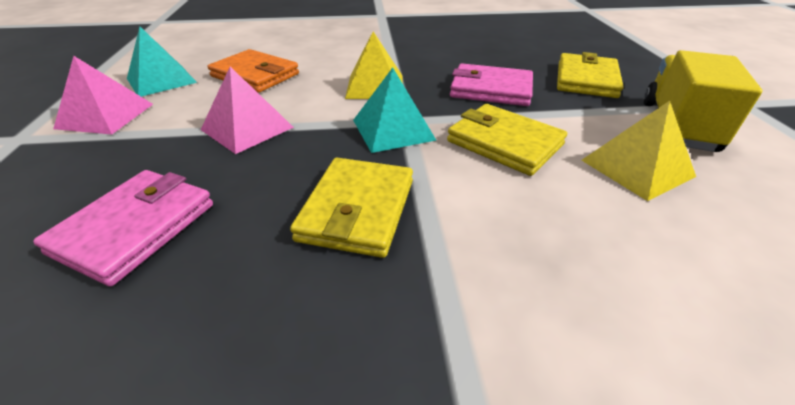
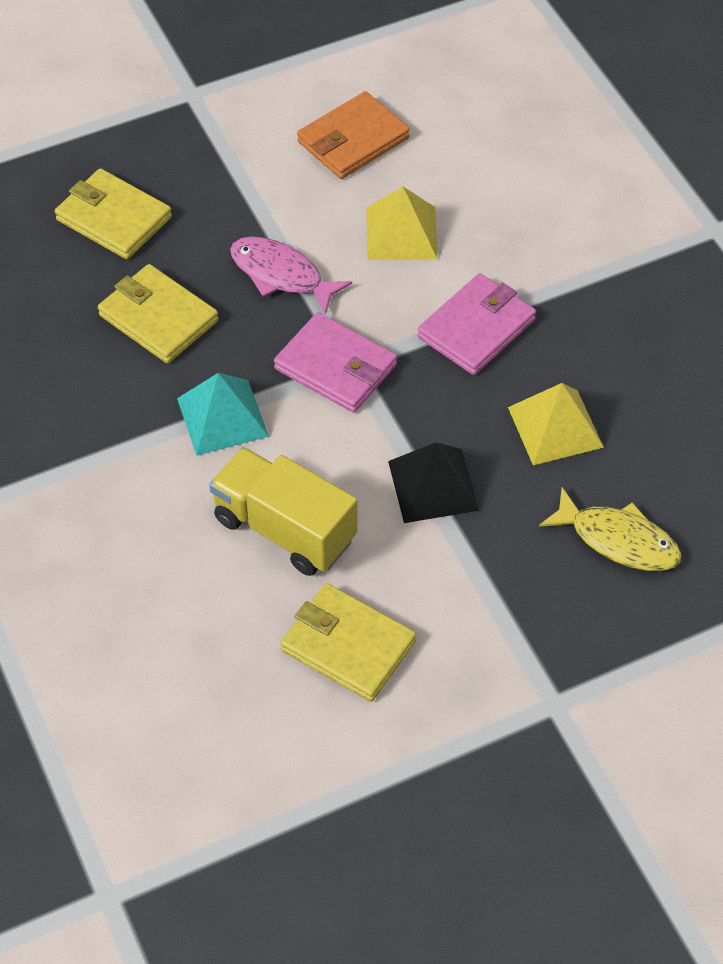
black pyramid: none = 0 -> [388,442,479,523] = 1
pink fish: none = 0 -> [230,236,352,315] = 1
pink pyramid: [53,56,153,135] [201,67,294,154] = 2 -> none = 0
turquoise pyramid: [127,27,197,97] [353,68,436,153] = 2 -> [177,373,269,455] = 1
yellow fish: none = 0 -> [539,487,681,571] = 1

